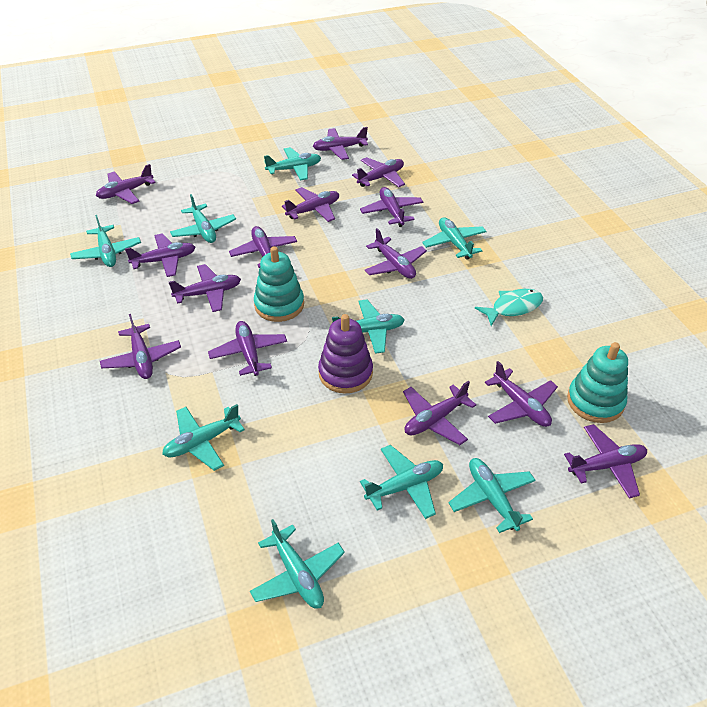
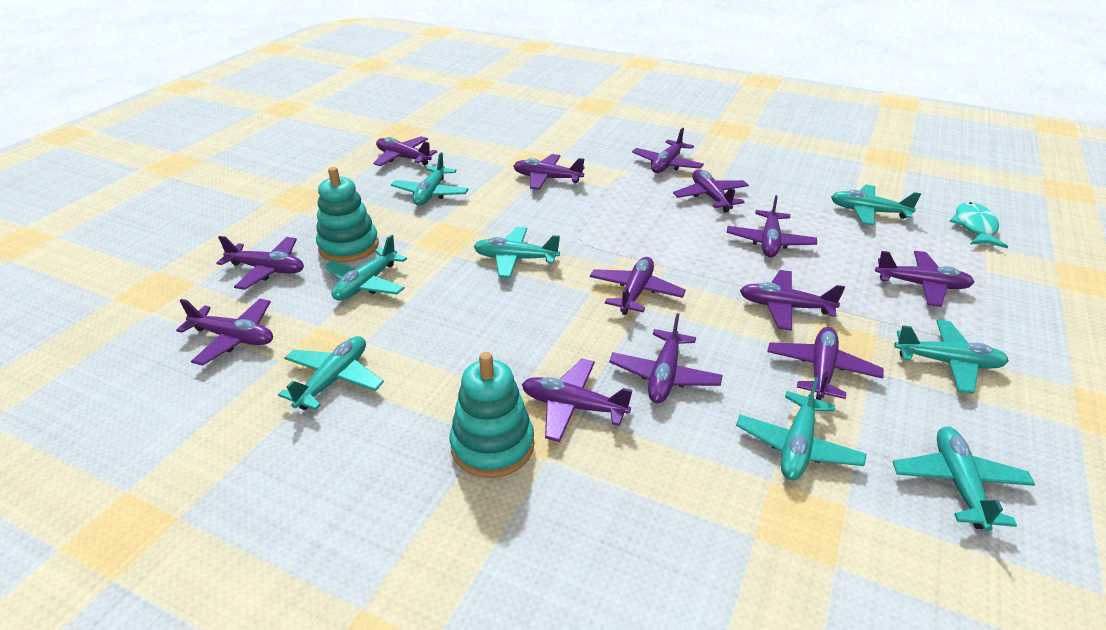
purple plane: [96,164,156,204] [100,314,181,379] [125,233,195,277] [169,264,241,312] [208,321,287,376] [229,226,297,268] [282,187,339,222] [313,127,368,160] [352,157,405,187] [360,187,423,227] [364,228,427,279] [403,381,476,445] [485,361,558,427] [564,424,647,499] = 14 -> [176,299,273,366] [216,236,304,290] [373,136,437,166] [513,154,584,190] [522,359,633,442] [590,257,686,315] [609,313,723,403] [632,128,704,173] [673,169,749,213] [727,195,817,257] [740,270,845,331] [767,327,884,400] [875,251,974,307] = 13
purple stacking toy: [318,314,373,393] = 1 -> none = 0
turquoise plane: [70,215,141,267] [162,404,245,471] [170,194,236,243] [250,519,345,609] [264,147,321,181] [332,299,405,354] [360,445,443,519] [422,217,487,260] [449,458,536,533] = 9 -> [278,336,384,410] [324,234,407,301] [391,152,469,206] [474,227,560,278] [736,377,866,480] [831,185,921,226] [893,427,1035,531] [894,320,1009,394] = 8

